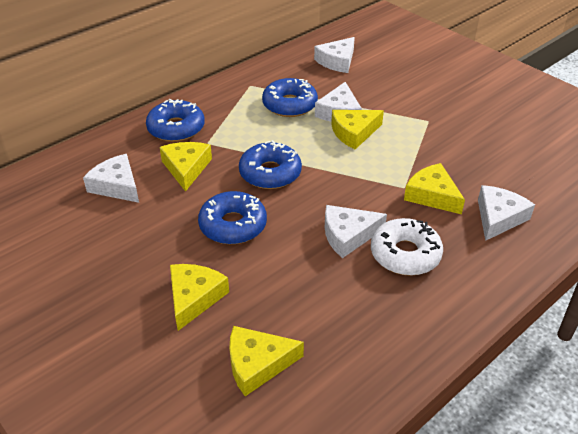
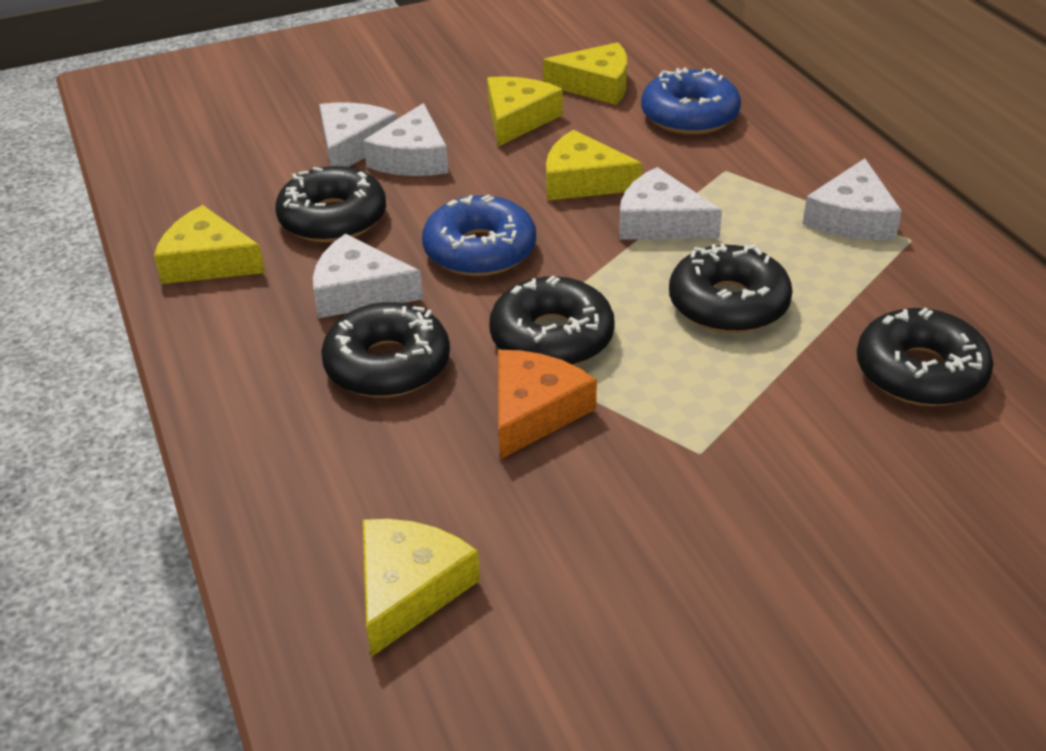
black donut: none = 0 -> [275,166,386,243] [321,302,450,398] [489,275,615,365] [669,243,793,333] [857,308,993,406] = 5
blue donut: [146,99,205,142] [198,191,267,244] [239,140,302,189] [262,78,318,117] = 4 -> [422,194,536,276] [641,67,741,135] = 2
orange cheese: none = 0 -> [498,350,597,459] = 1
white donut: [371,218,443,276] = 1 -> none = 0

